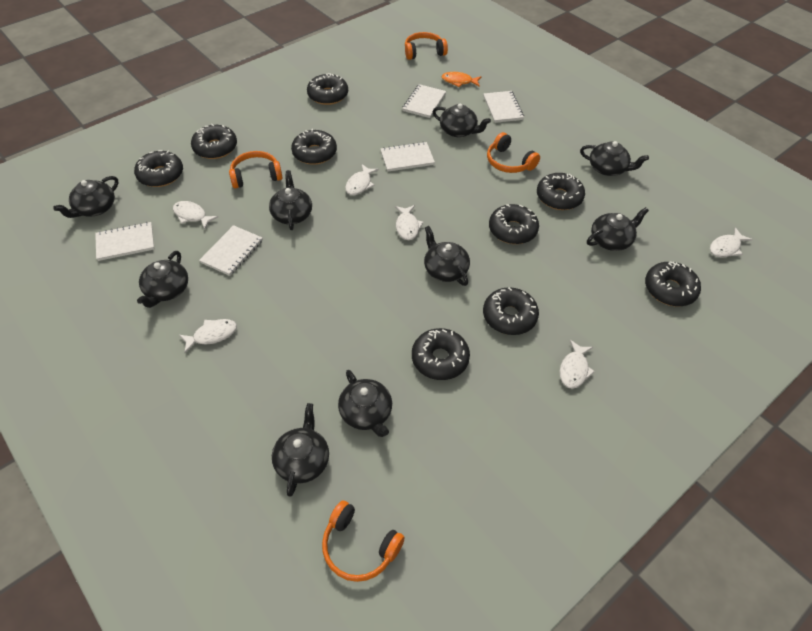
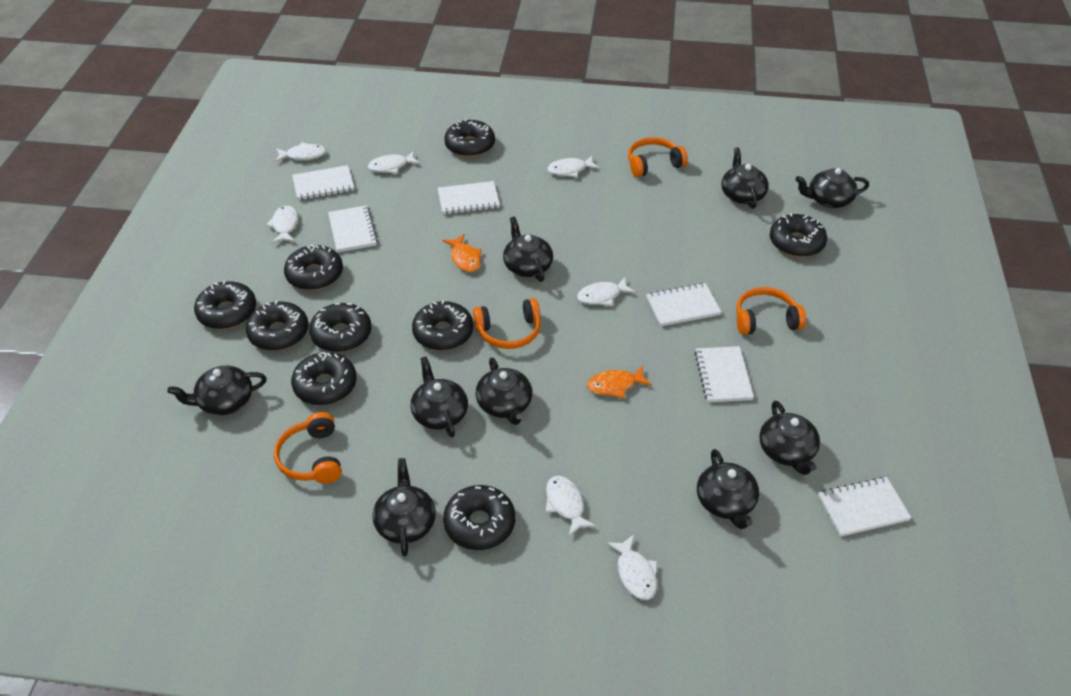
orange fish: [442,72,482,87] = 1 -> [443,234,482,272] [587,366,652,398] = 2
white fish: [173,201,218,229] [179,319,237,353] [345,164,379,195] [395,205,424,240] [560,340,595,389] [710,228,753,258] = 6 -> [266,206,298,243] [275,142,326,162] [368,151,420,173] [546,476,596,536] [547,156,600,177] [577,277,636,306] [606,535,657,600] = 7
white notebook: [95,222,154,261] [199,225,263,276] [381,142,435,172] [402,84,446,118] [483,91,524,123] = 5 -> [292,165,354,200] [328,205,378,253] [437,181,500,214] [646,283,721,326] [695,346,754,402] [818,477,911,537] = 6

